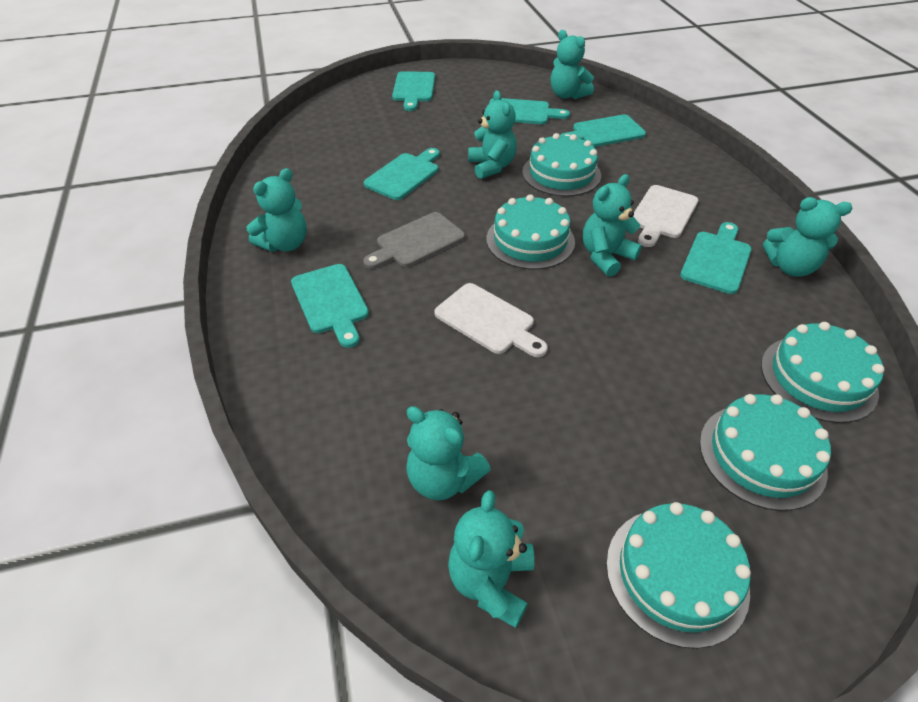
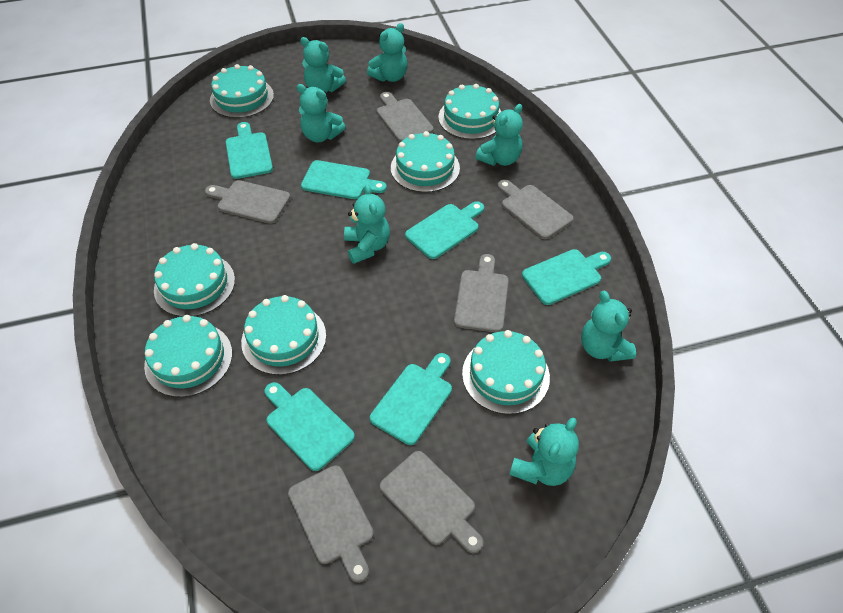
grey cutting board: [363,212,465,269] = 1 -> [205,180,291,224] [288,465,374,583] [377,92,434,142] [380,451,483,553] [454,254,509,333] [497,180,573,239] = 6
turquoise cake: [486,194,575,270] [522,133,601,196] [606,502,751,649] [700,394,831,511] [761,322,884,423] = 5 -> [144,315,232,397] [154,243,235,317] [210,64,274,118] [241,295,326,375] [391,131,460,192] [438,84,501,139] [462,330,550,414] = 7
white cutting board: [434,283,548,357] [633,185,698,247] = 2 -> none = 0

